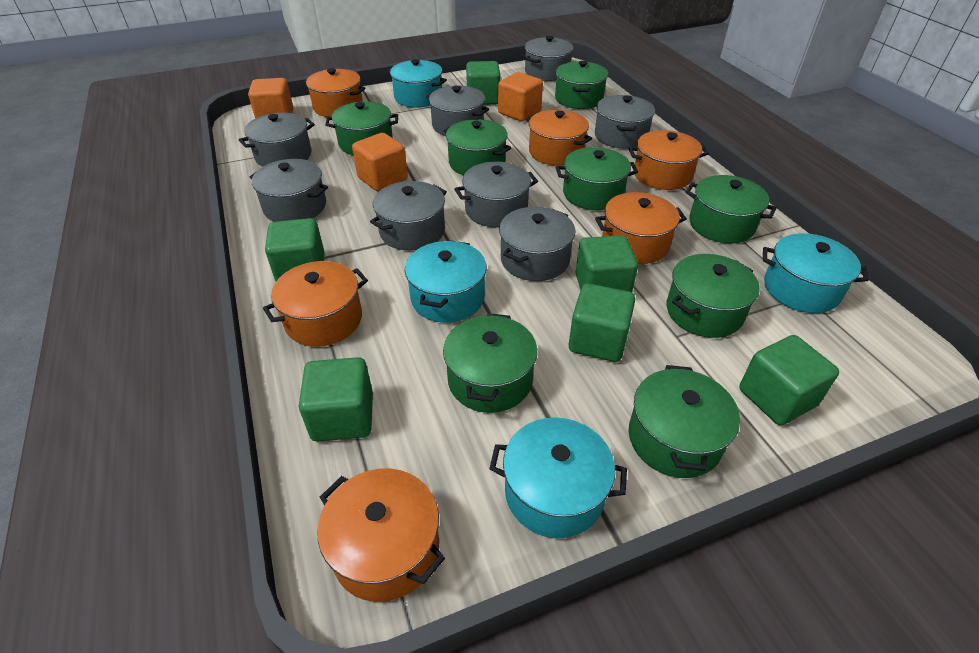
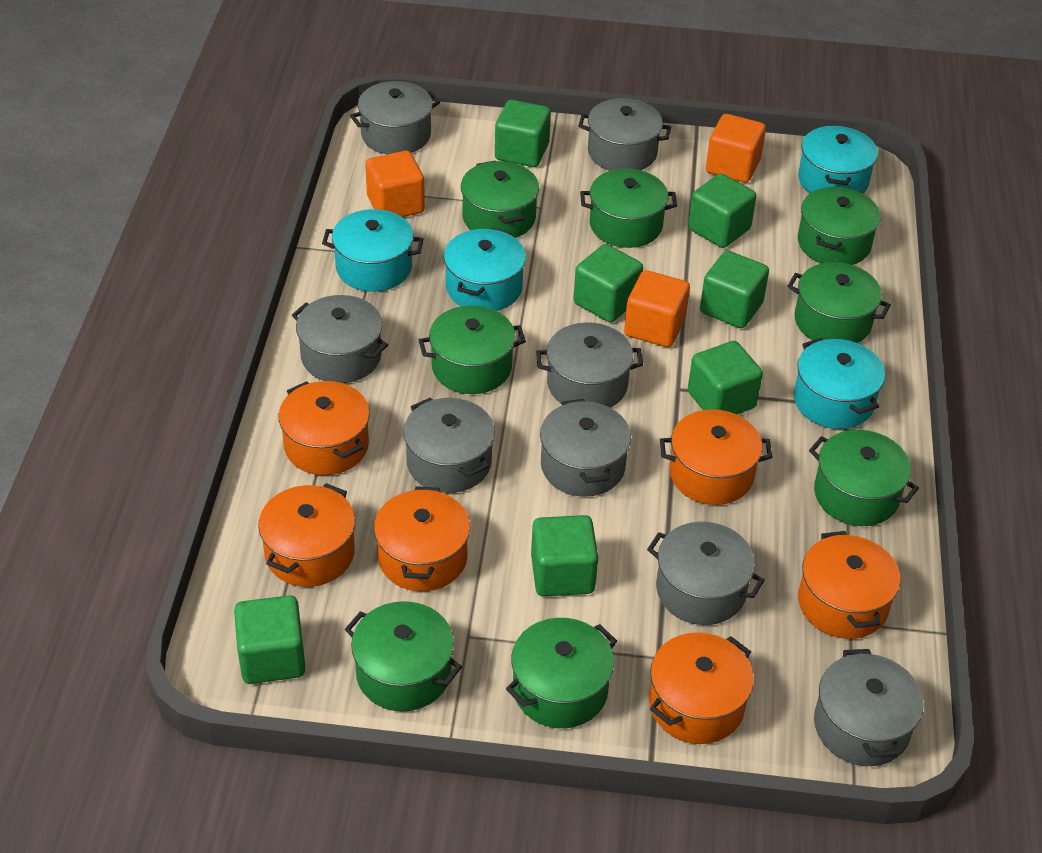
green cube: [265,218,324,281] [299,357,373,442] [466,61,501,105] [569,283,635,362] [575,235,638,292] [739,335,839,425] = 6 -> [234,595,306,684] [495,100,551,167] [531,515,598,597] [573,244,643,323] [688,173,756,248] [688,341,763,414] [700,251,769,328] = 7

